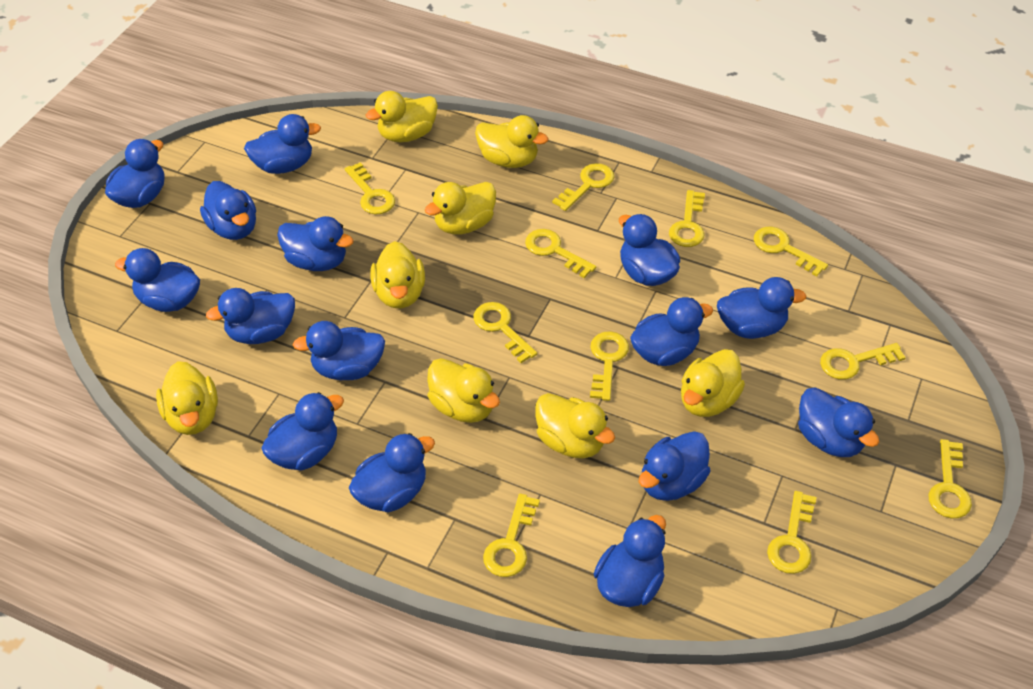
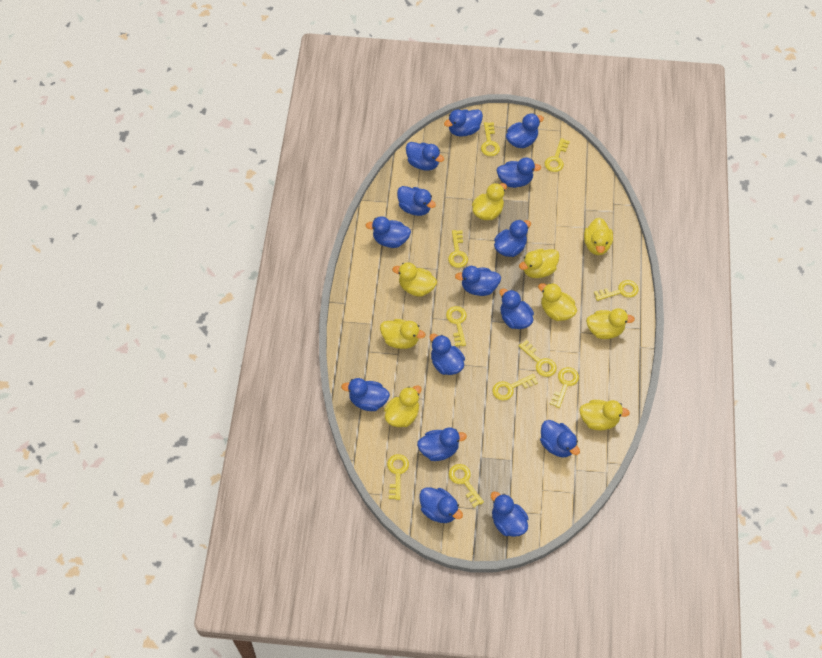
yellow duck: [156,361,218,435] [366,91,438,142] [370,241,425,308] [425,182,496,235] [427,358,500,423] [475,115,548,168] [535,393,615,458] [681,349,745,417] = 8 -> [380,319,425,349] [384,385,422,427] [392,262,437,297] [472,183,507,220] [519,249,559,278] [538,283,577,321] [579,400,630,430] [584,218,613,255] [586,308,635,339] = 9
yellow key: [345,162,395,214] [473,302,537,363] [483,494,540,577] [525,229,596,278] [552,163,614,211] [590,331,629,401] [669,190,705,247] [754,227,828,276] [767,491,817,574] [820,343,906,380] [928,439,972,518] = 11 -> [387,454,409,500] [446,306,467,347] [448,230,468,268] [449,464,484,507] [481,122,500,156] [493,374,538,400] [519,340,557,377] [545,138,570,172] [550,367,579,408] [594,280,638,301] = 10

